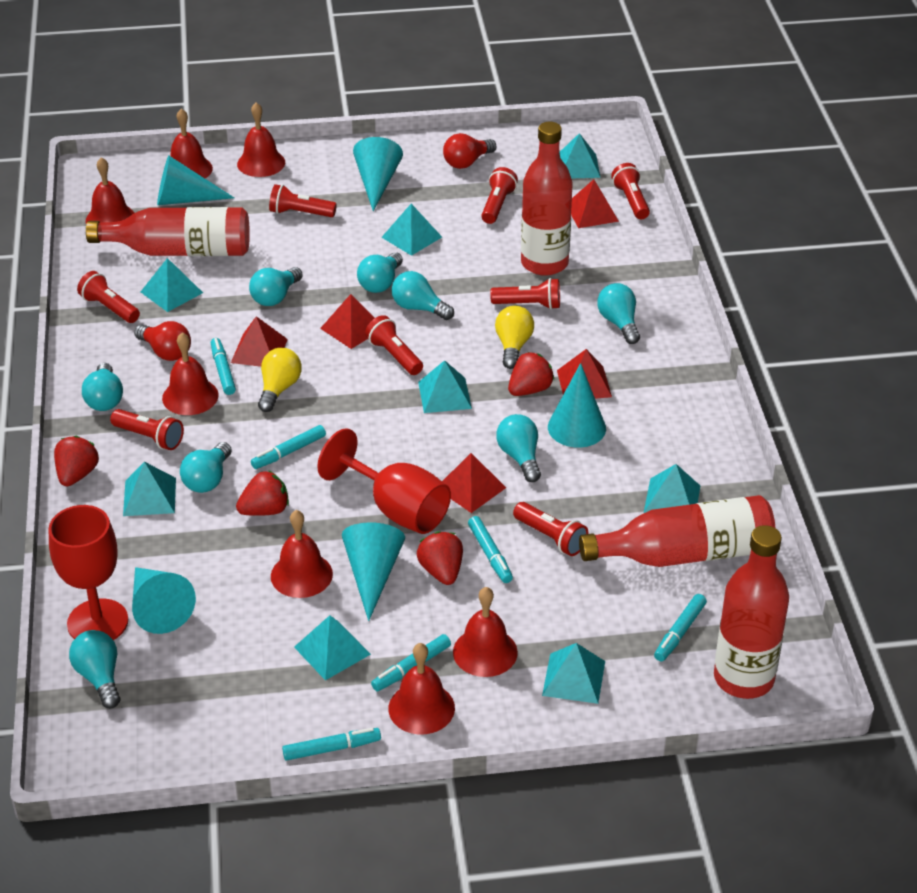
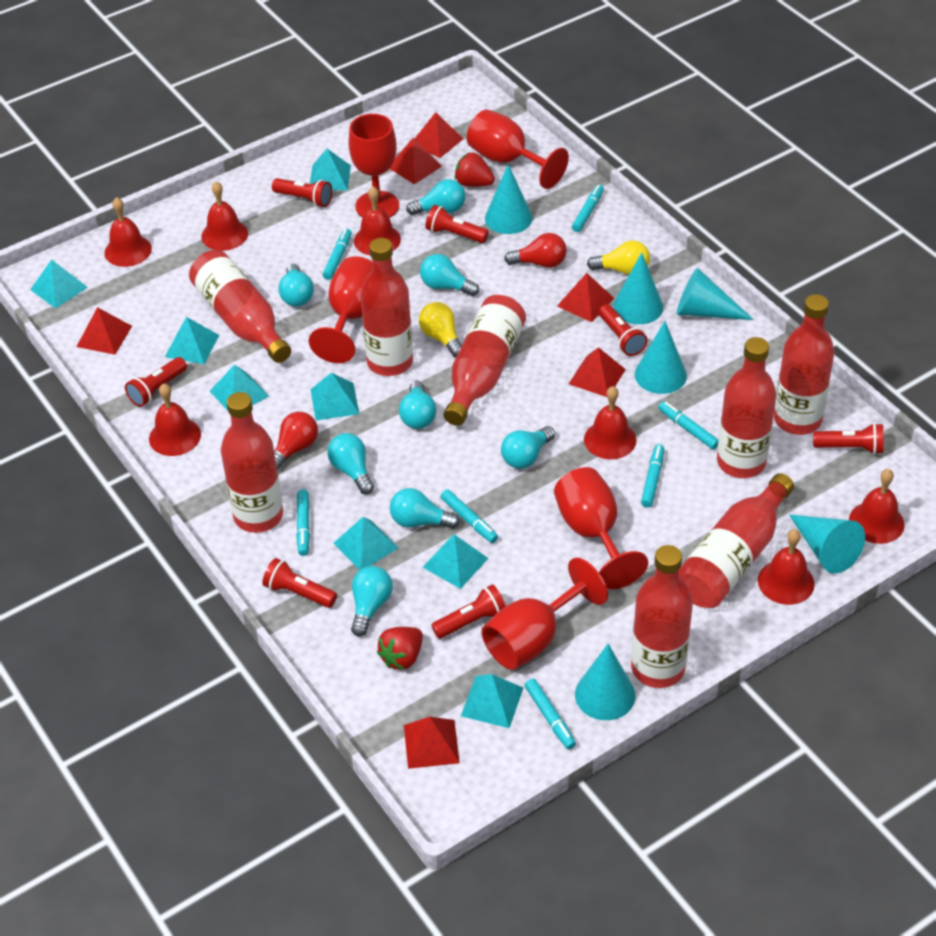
red bottle: [86,207,250,256] [521,122,573,276] [579,495,775,567] [714,525,789,699] = 4 -> [189,250,291,363] [221,392,283,533] [360,238,413,376] [444,295,526,426] [631,545,693,688] [679,473,794,608] [717,337,777,478] [774,294,835,435] = 8
red flashlight: [77,271,140,323] [110,409,184,450] [269,184,337,217] [365,315,423,375] [481,167,518,224] [490,278,560,309] [513,502,588,556] [611,163,650,219] = 8 -> [125,357,187,407] [263,558,337,608] [272,178,332,207] [425,205,489,243] [431,584,506,639] [599,304,648,356] [813,423,884,454] = 7
red goblet: [48,505,128,640] [317,428,451,534] = 2 -> [309,256,372,363] [348,114,399,218] [467,109,569,189] [482,558,608,670] [554,467,648,589] = 5
red pyramid: [231,316,288,367] [320,294,375,349] [442,453,506,513] [557,349,612,399] [571,179,619,228] = 5 -> [76,307,132,355] [390,138,442,184] [404,717,460,769] [415,112,463,158] [557,273,614,322] [569,347,626,397] = 6
red strawberry: [54,436,99,486] [236,470,289,516] [417,531,463,585] [508,352,554,396] = 4 -> [377,627,423,670] [455,152,495,187] = 2
turquoise cone: [132,567,196,634] [157,156,234,205] [342,522,405,621] [353,137,403,211] [548,363,606,448] = 5 -> [485,164,533,234] [575,644,635,720] [613,253,663,324] [635,321,687,394] [677,268,754,320] [789,515,865,574] = 6
turquoise marker: [211,338,236,395] [251,425,326,469] [282,727,381,761] [371,634,451,692] [468,516,513,583] [654,594,707,661] = 6 -> [296,489,310,556] [323,228,352,280] [441,489,498,543] [525,679,576,749] [572,185,604,232] [641,444,664,507] [658,401,718,450] = 7

